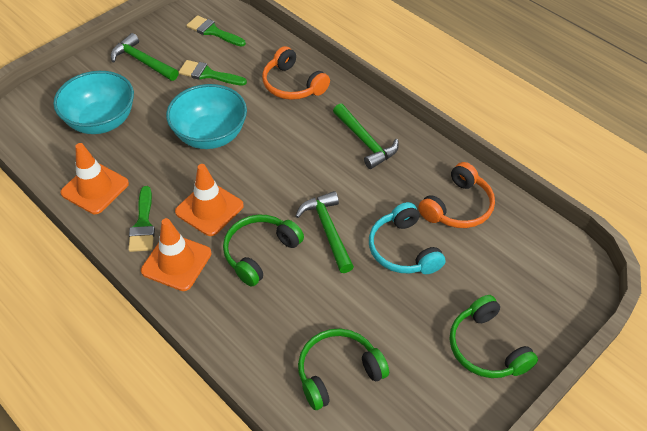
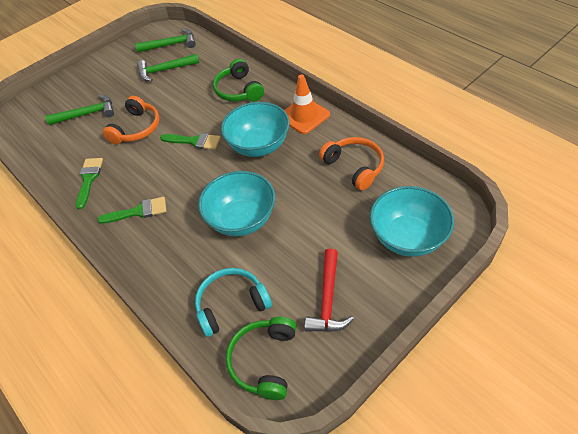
green headphones: [223,215,304,287] [298,328,389,410] [450,295,538,378] = 3 -> [213,59,264,102] [226,317,296,400] = 2
orange traffic cone: [60,143,129,214] [141,218,212,291] [175,164,244,236] = 3 -> [284,75,330,134] = 1
red hammer: none = 0 -> [305,249,354,332] = 1
turquoise bowl: [53,71,134,134] [166,84,247,149] = 2 -> [198,171,275,237] [221,102,290,157] [370,186,454,257] = 3

